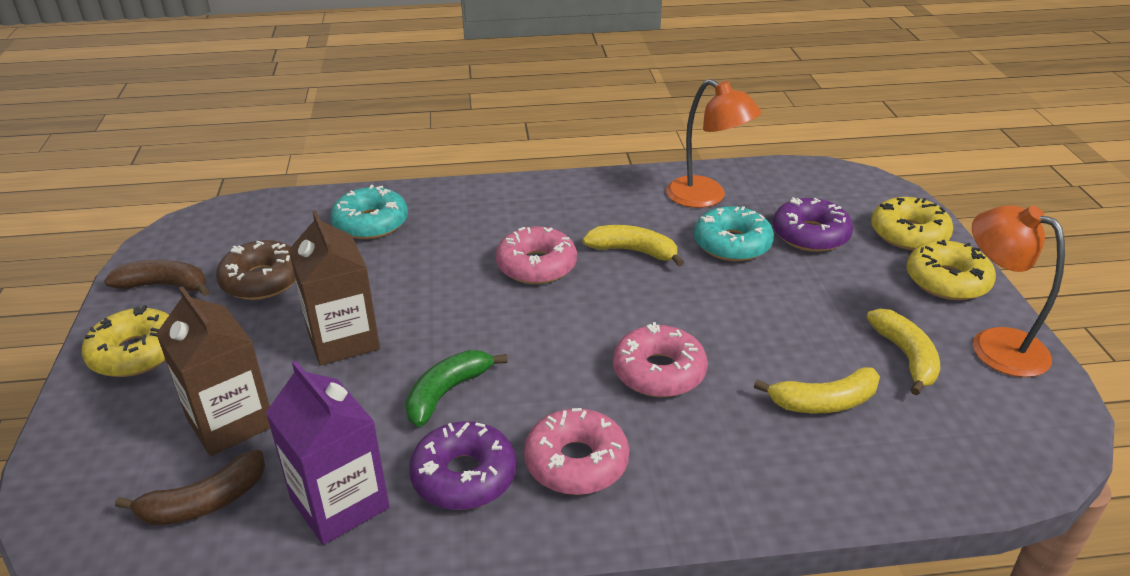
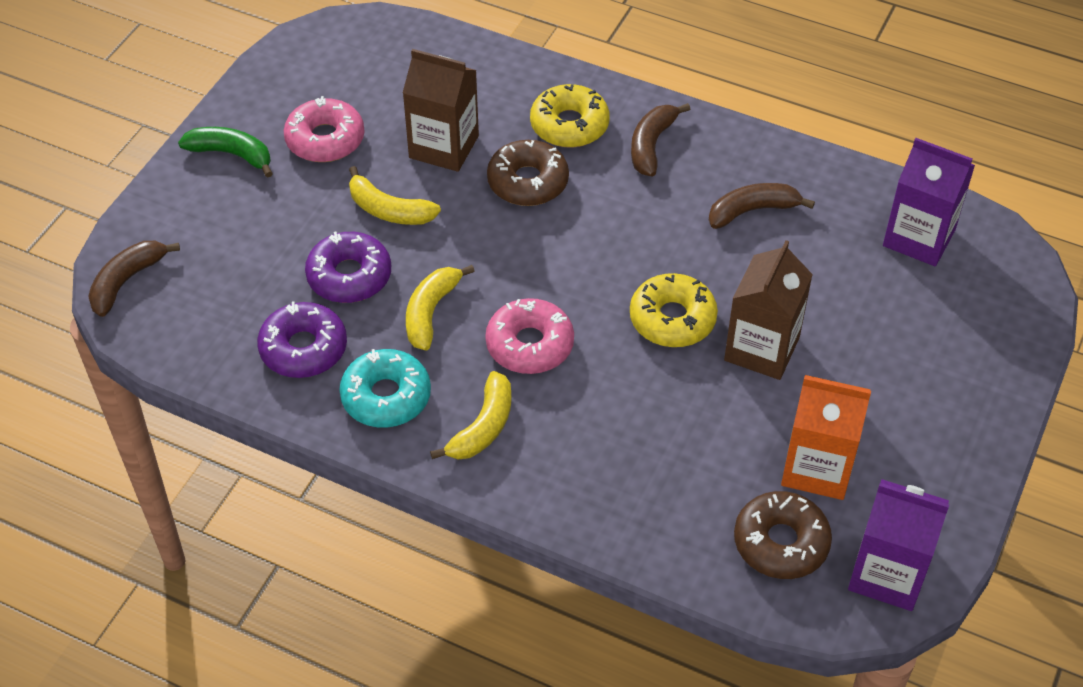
brown banana: [104,260,209,296] [115,450,265,525] = 2 -> [88,241,180,317] [631,103,690,177] [709,183,815,229] = 3
brown donut: [216,240,296,300] = 1 -> [487,140,569,206] [734,491,832,579] = 2
orange carton: none = 0 -> [781,375,871,500] = 1
orange lamp: [666,79,761,208] [972,205,1065,377] = 2 -> none = 0
pink donut: [496,227,577,284] [524,408,629,495] [613,322,708,397] = 3 -> [284,96,365,162] [485,298,574,374] = 2
purple carton: [266,361,390,545] = 1 -> [848,479,949,611] [883,138,975,266] = 2
turquoise donut: [331,185,408,239] [694,206,774,261] = 2 -> [339,349,431,428] = 1
yellow donut: [82,305,169,377] [871,197,953,250] [906,240,996,300] = 3 -> [530,84,610,147] [630,273,718,347] = 2

